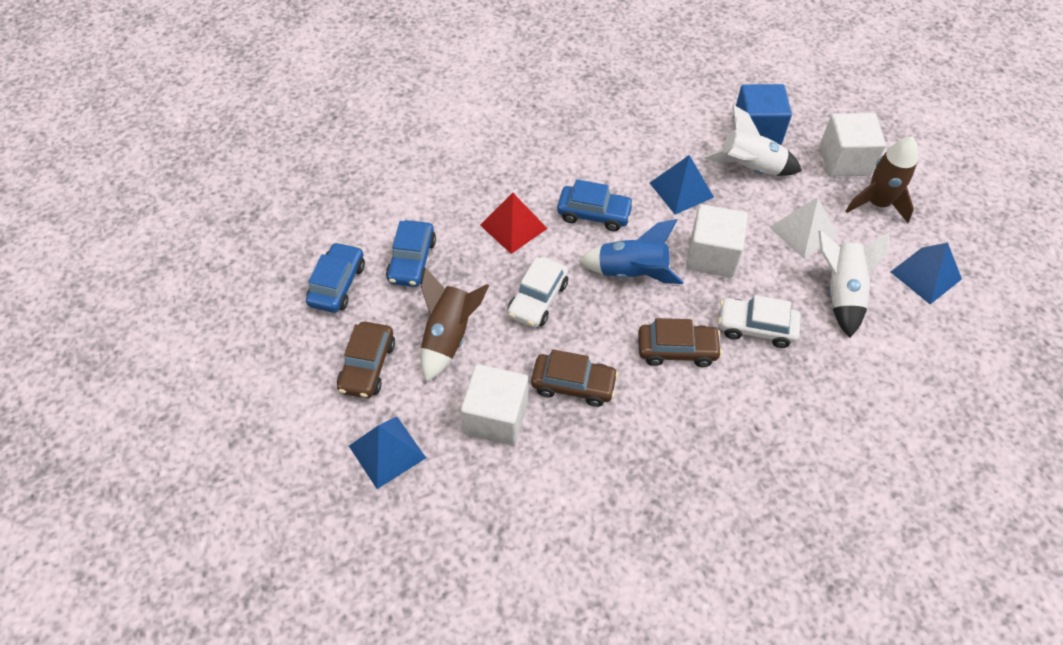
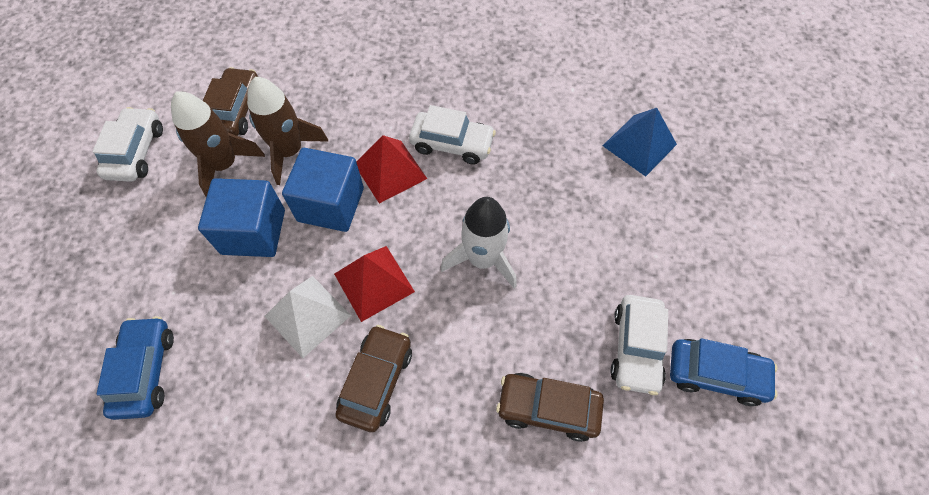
blue car: [306,242,365,313] [386,220,436,287] [557,179,634,231] = 3 -> [96,316,174,420] [670,338,778,406] = 2
blue cube: [733,84,792,145] = 1 -> [198,178,285,257] [282,148,364,232] = 2
blue pyramid: [349,417,426,489] [650,155,714,214] [891,243,962,304] = 3 -> [603,108,677,177] = 1
blue rocket: [579,219,683,284] = 1 -> none = 0
red pyramid: [480,193,548,254] = 1 -> [334,246,415,322] [356,135,427,203] = 2
white car: [508,257,568,328] [718,295,801,348] = 2 -> [92,107,163,182] [409,105,496,165] [610,295,668,395] = 3
white cube: [460,364,528,445] [686,204,748,277] [820,113,886,176] = 3 -> none = 0
white rocket: [703,105,802,176] [818,230,890,337] = 2 -> [441,197,517,289] = 1

